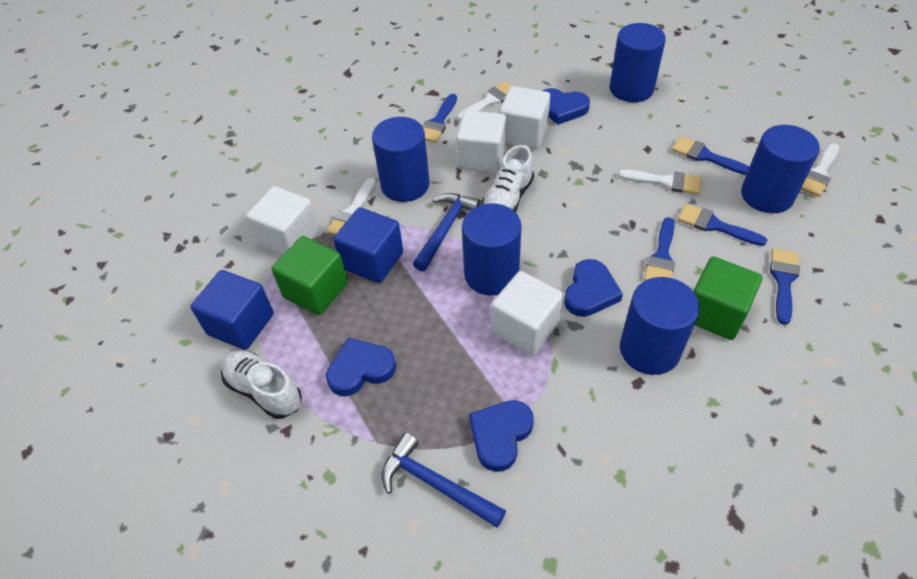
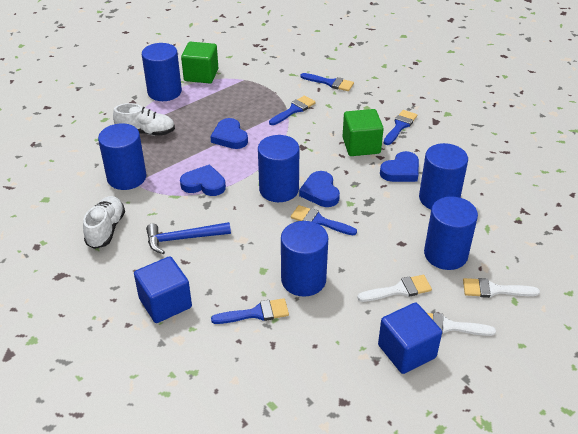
blue cylinder: [372,117,430,202] [462,203,522,296] [609,23,666,102] [620,277,700,375] [741,125,820,213] = 5 -> [98,124,146,190] [142,43,182,101] [258,135,299,202] [281,221,328,297] [419,143,468,209] [424,196,478,270] = 6
blue hammer: [381,432,506,528] [413,193,481,271] = 2 -> [146,222,231,254] = 1
white brush: [327,178,376,235] [457,82,512,121] [618,170,702,194] [801,143,839,197] = 4 -> [357,275,432,302] [427,313,496,336] [463,278,540,298] = 3
white cube: [246,186,319,256] [456,110,506,173] [491,271,563,356] [499,86,550,149] = 4 -> none = 0

